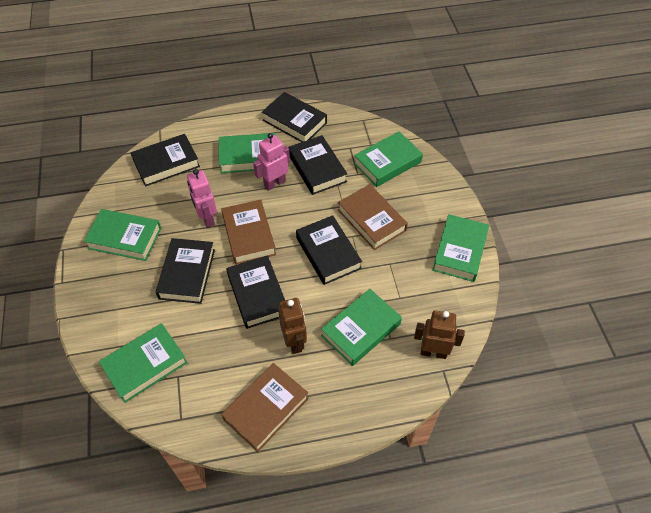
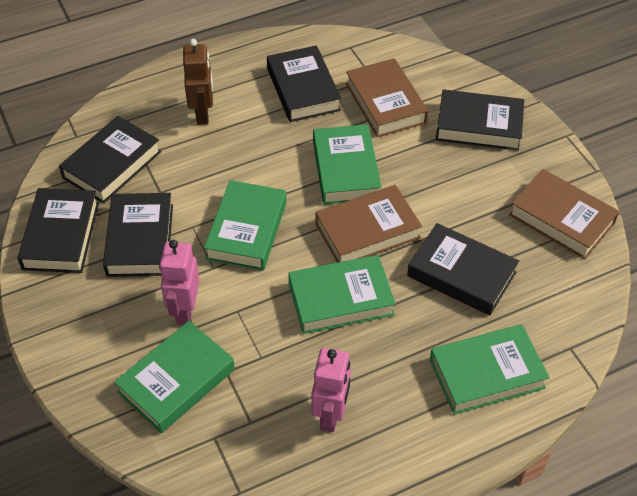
brown robot: [279,298,307,354] [414,310,465,359] = 2 -> [183,39,213,125] = 1
green book: [84,209,161,261] [99,323,187,403] [219,133,275,173] [321,289,402,366] [354,131,423,187] [432,214,489,282] = 6 -> [114,321,235,433] [204,180,286,271] [289,255,396,334] [313,124,382,205] [430,324,550,415] = 5

